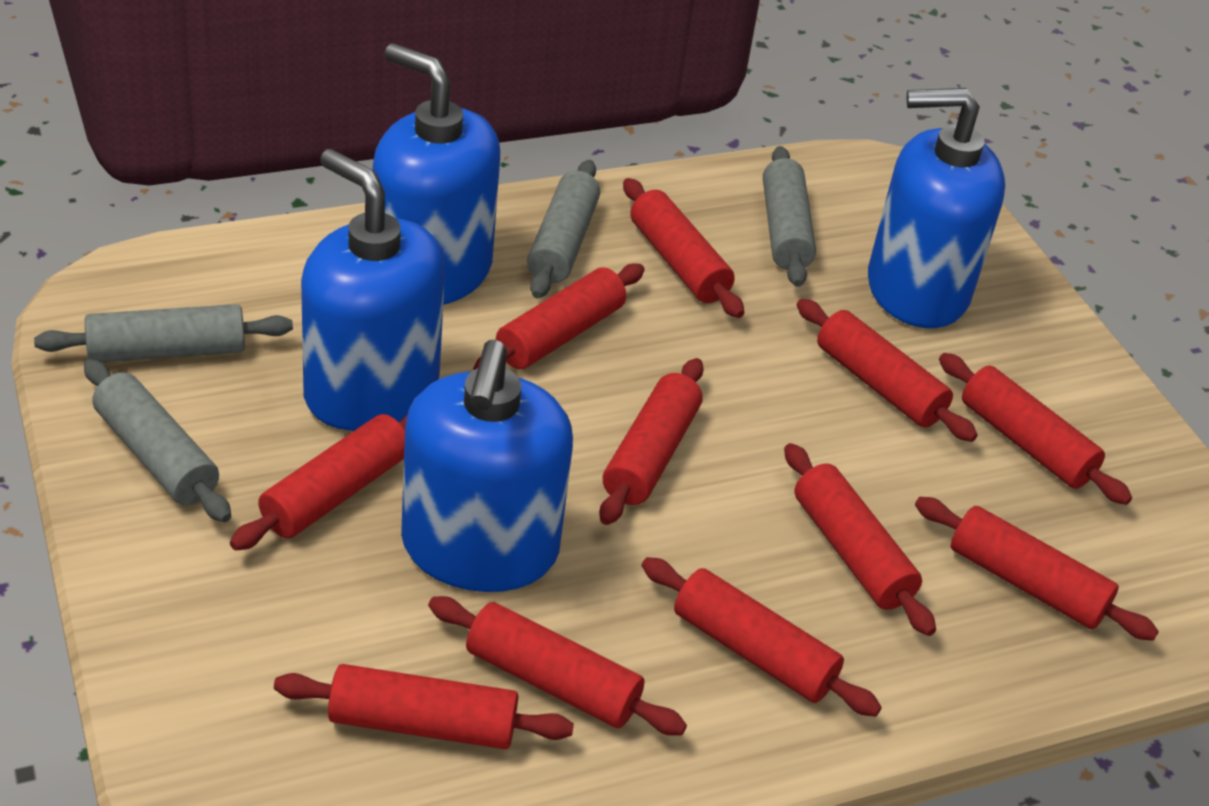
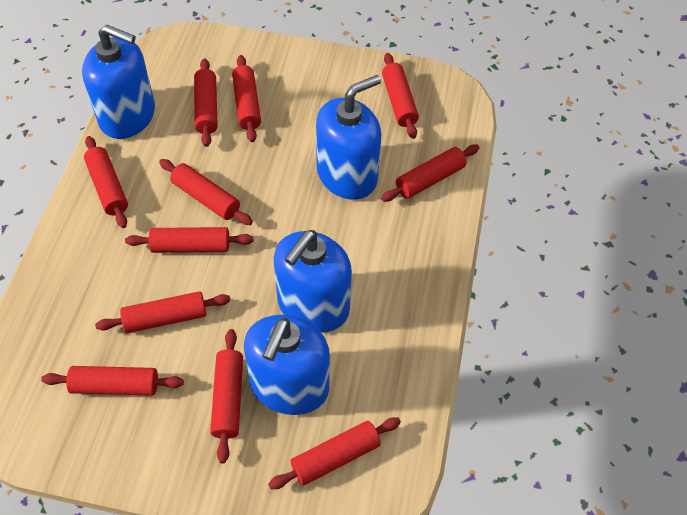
grey rolling pin: [34,304,293,362] [84,359,231,522] [527,160,600,298] [763,146,816,287] = 4 -> none = 0

